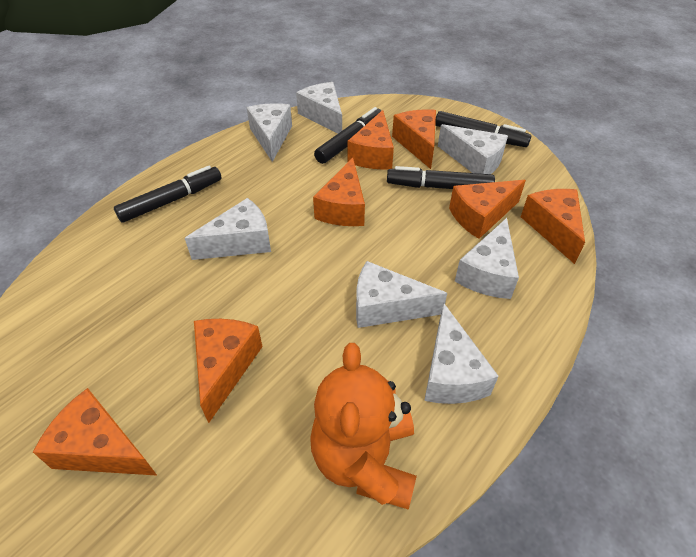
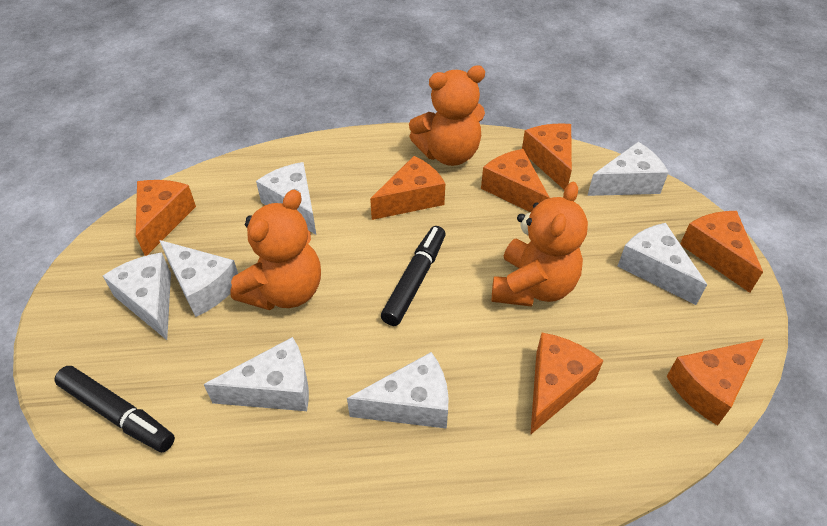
black marker: [114,166,221,223] [314,107,382,164] [387,166,495,189] [435,111,531,147] = 4 -> [54,366,175,452] [381,226,446,326] = 2
orange teddy bear: [310,343,417,510] = 1 -> [230,190,321,310] [409,65,485,166] [492,182,588,306] = 3

